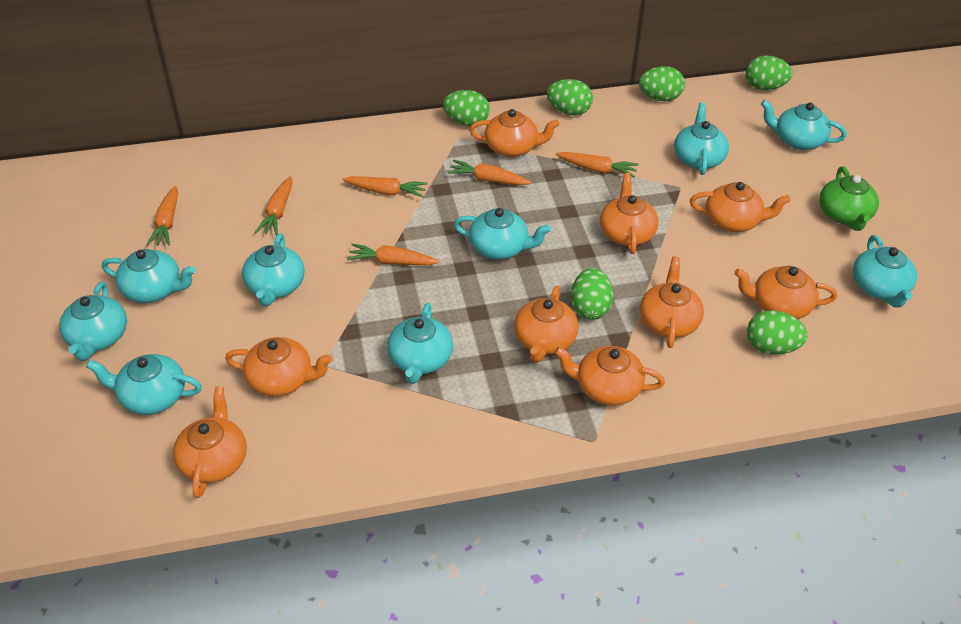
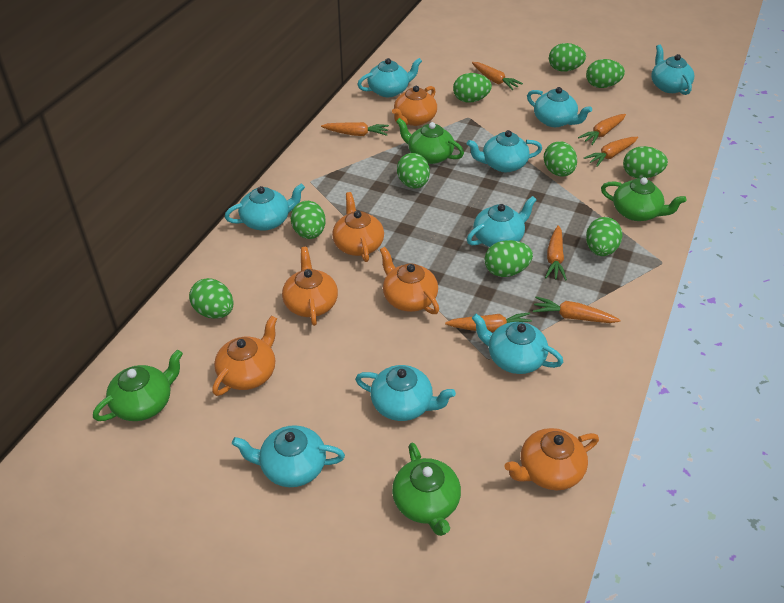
green egg: [443,90,490,126] [547,79,593,115] [571,268,613,320] [639,66,685,101] [746,55,793,90] [747,310,808,355] = 6 -> [189,278,234,319] [291,201,326,239] [397,153,430,188] [453,73,492,103] [485,240,533,277] [543,142,577,176] [549,43,586,72] [586,59,625,88] [586,217,622,256] [623,146,668,178] = 10
green teapot: [819,166,879,231] = 1 -> [93,350,183,421] [392,443,461,536] [396,118,464,164] [601,177,686,221] = 4
orange carrot: [146,186,178,246] [255,176,292,235] [342,176,427,198] [347,244,439,265] [447,160,531,185] [556,152,639,177] = 6 -> [321,122,389,136] [445,312,532,332] [472,62,523,90] [533,297,620,323] [545,225,567,280] [578,114,626,145] [584,137,638,167] = 7
orange teapot: [173,386,247,498] [225,337,333,397] [469,109,560,157] [514,286,579,362] [554,346,665,406] [600,173,658,254] [640,256,704,348] [690,182,790,232] [734,266,837,319] = 9 -> [212,316,277,396] [282,247,338,326] [332,192,384,262] [380,247,439,314] [392,86,437,126] [504,428,599,490] = 6

